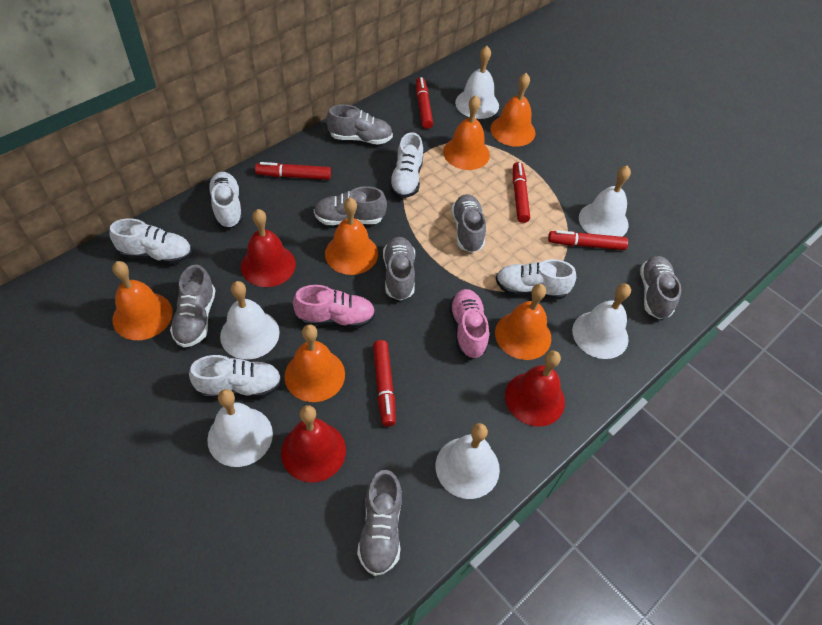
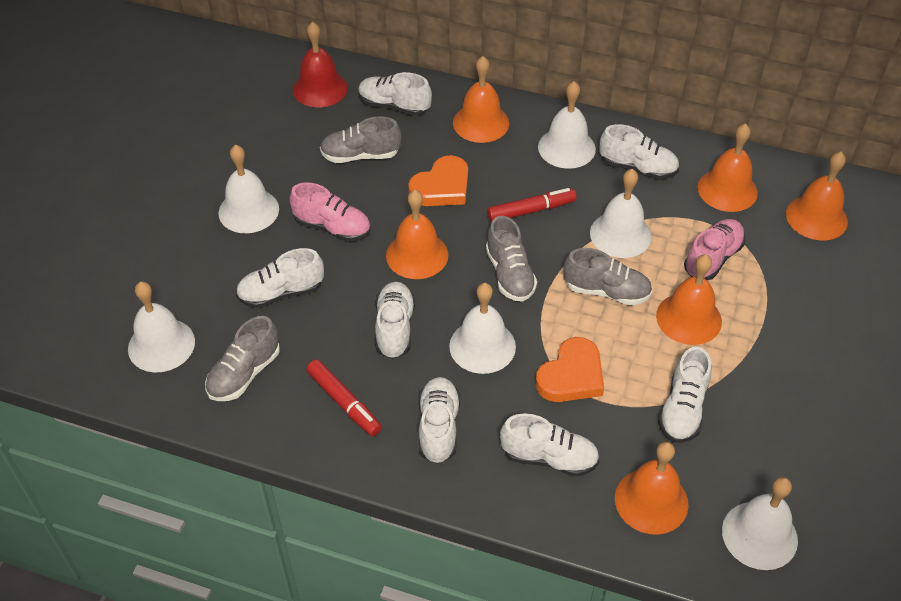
grey shoe: [170,264,216,347] [314,186,387,225] [326,104,393,145] [357,470,402,576] [383,237,415,301] [451,194,486,253] [640,256,681,319] = 7 -> [205,316,280,401] [320,117,402,163] [486,216,537,302] [564,248,652,306] = 4
orange heart: none = 0 -> [408,155,468,206] [536,337,604,402] = 2
red bell: [241,209,296,287] [281,405,346,482] [505,350,565,427] = 3 -> [293,22,348,107] = 1
red marker: [255,162,331,180] [373,340,396,427] [416,77,433,129] [513,162,530,223] [548,230,628,250] = 5 -> [306,360,382,436] [487,188,576,222] = 2
white shoe: [110,219,192,264] [189,355,282,399] [208,172,243,228] [389,132,423,198] [496,259,576,299] = 5 -> [236,248,324,308] [358,72,432,116] [375,282,415,359] [418,377,460,464] [500,413,600,477] [599,124,679,179] [658,347,712,443] = 7

